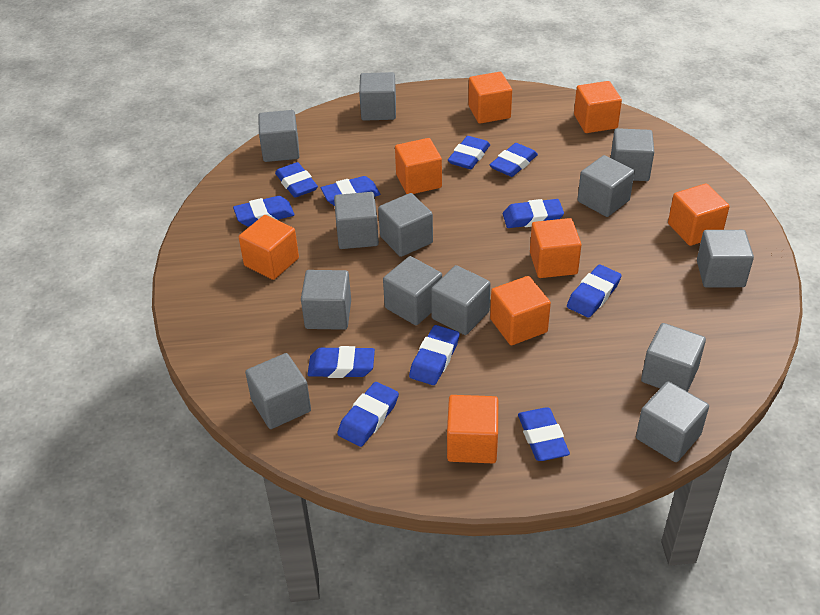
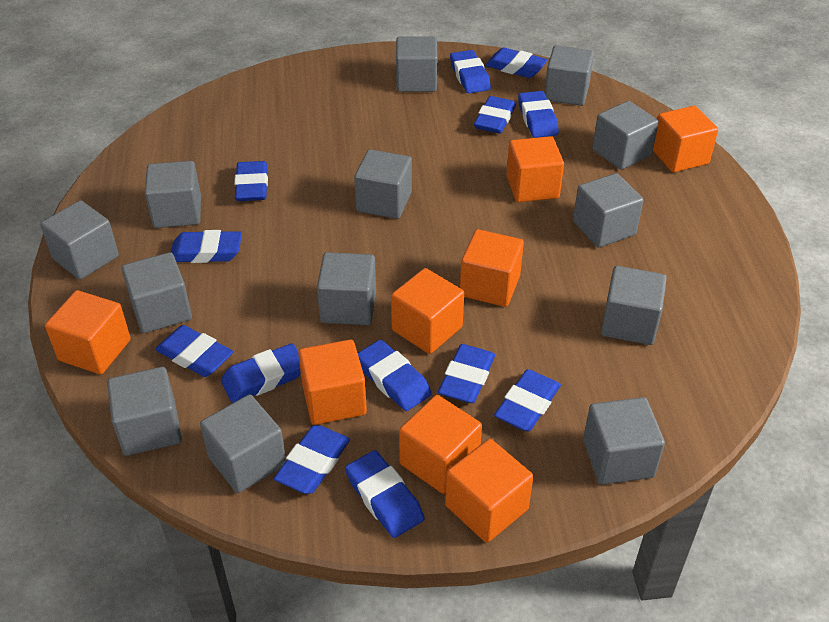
blue eraser: [233,196,295,227] [275,162,318,197] [307,346,375,378] [321,176,381,206] [337,382,399,447] [409,325,460,385] [448,136,490,169] [490,143,538,177] [503,199,564,228] [518,407,570,461] [567,265,622,318] = 11 -> [155,325,233,377] [171,230,242,263] [221,343,301,403] [234,161,268,201] [274,425,350,494] [345,450,425,538] [358,340,432,411] [438,344,495,403] [450,50,491,93] [474,96,516,134] [485,48,548,78] [494,369,561,432] [518,91,559,138] = 13

